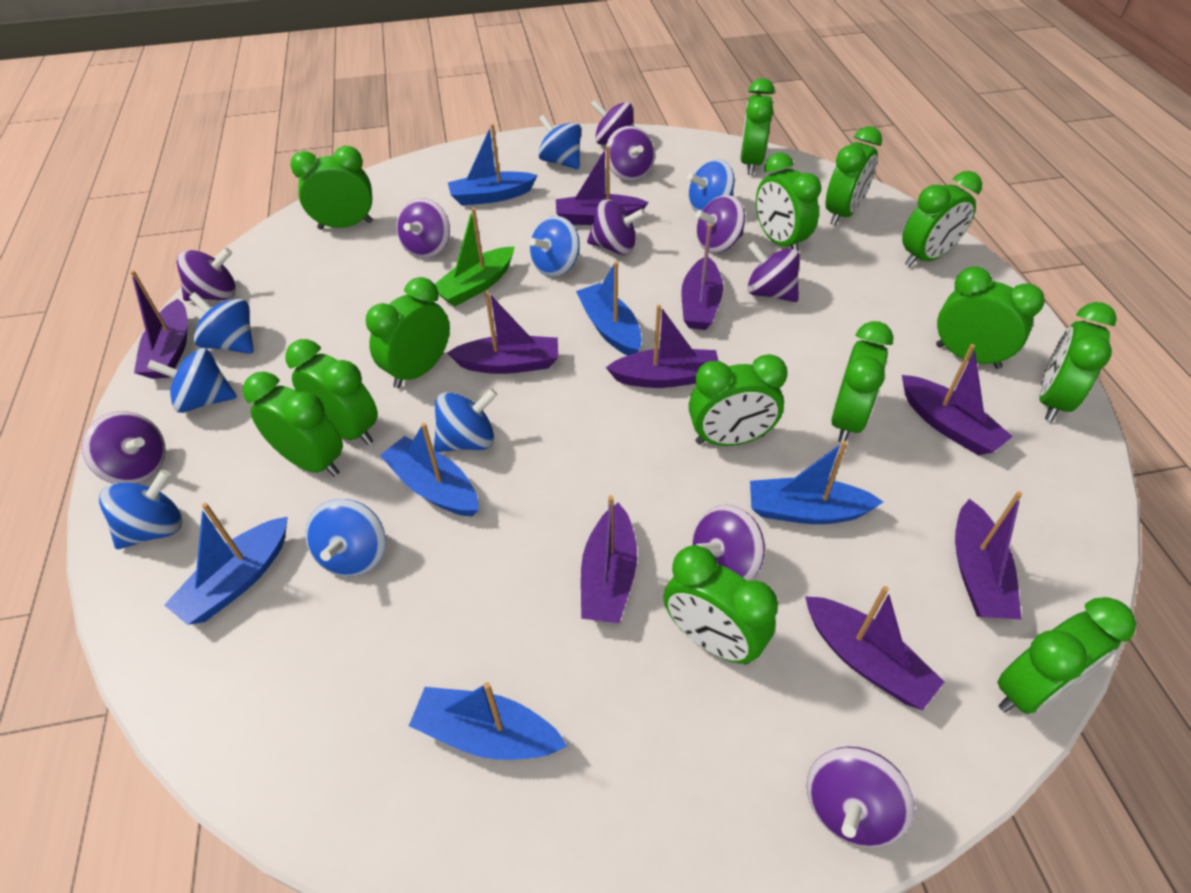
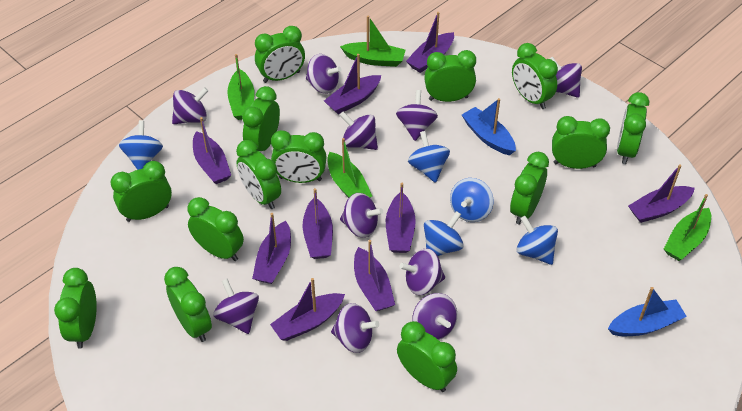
blue boat: [164,503,288,625] [380,423,479,517] [409,682,567,760] [448,124,538,206] [576,261,642,356] [750,441,883,524] = 6 -> [462,98,516,155] [608,287,687,336] = 2
blue spinning top: [99,469,182,549] [147,348,237,413] [189,292,254,354] [305,499,386,577] [434,388,498,452] [529,216,580,277] [538,115,581,169] [687,159,735,212] = 8 -> [119,120,163,170] [408,131,450,183] [424,211,464,256] [450,178,493,222] [516,216,558,265] = 5
green boat: [435,207,515,306] = 1 -> [227,54,255,120] [327,138,372,198] [340,16,405,67] [664,194,711,261] = 4

